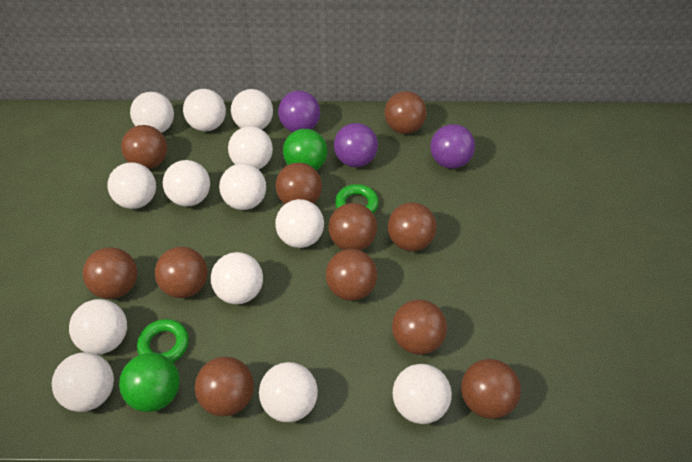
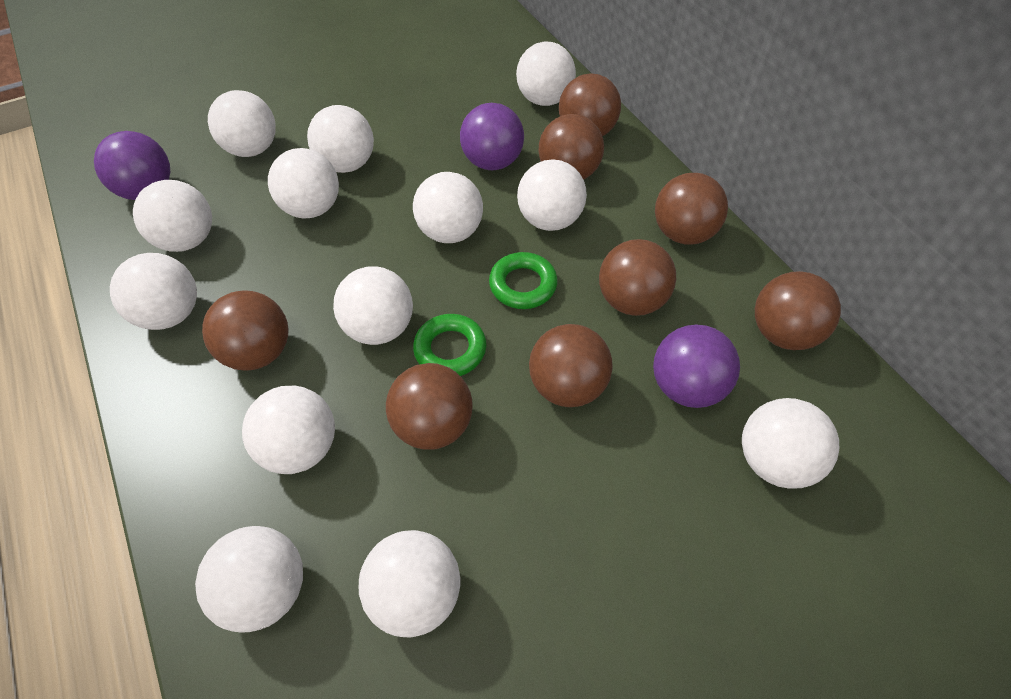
brown ball: [83,247,137,299] [121,125,167,169] [155,247,208,298] [195,357,254,417] [275,163,322,204] [326,249,377,301] [328,203,377,250] [384,91,427,134] [388,202,437,251] [392,299,447,355] [461,359,521,419] = 11 -> [202,290,289,371] [386,363,473,449] [529,324,612,407] [538,114,604,180] [559,73,621,136] [599,239,676,316] [655,173,728,245] [755,271,841,350] = 8
green ball: [119,353,180,412] [283,129,327,170] = 2 -> none = 0

